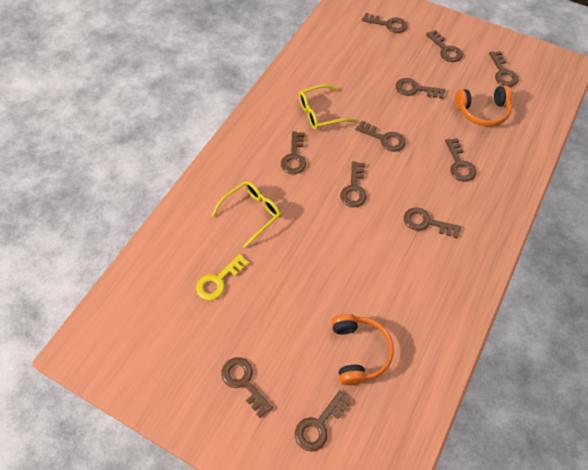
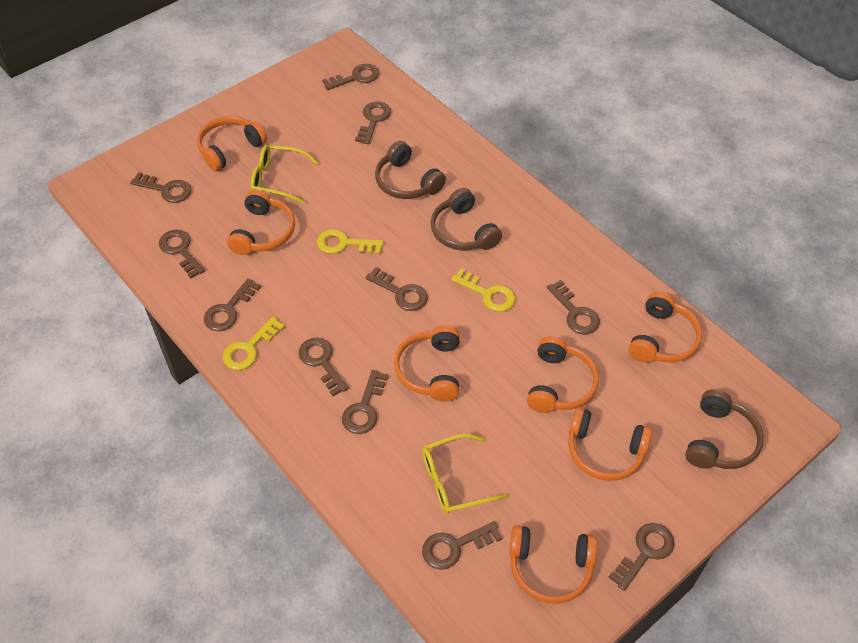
brown headphones: none = 0 -> [375,141,446,199] [430,188,502,251] [685,389,764,469] = 3
orange headphones: [332,314,394,385] [455,86,512,126] = 2 -> [197,116,267,171] [227,190,295,255] [394,325,460,402] [509,525,598,604] [527,336,599,413] [568,407,652,481] [628,292,702,363] = 7
yellow key: [196,254,249,300] = 1 -> [223,317,285,370] [317,229,383,254] [451,269,516,312] = 3

